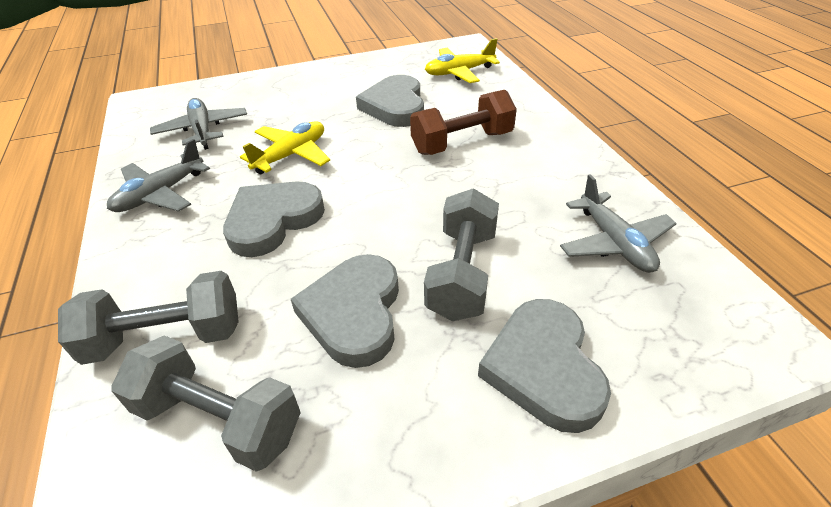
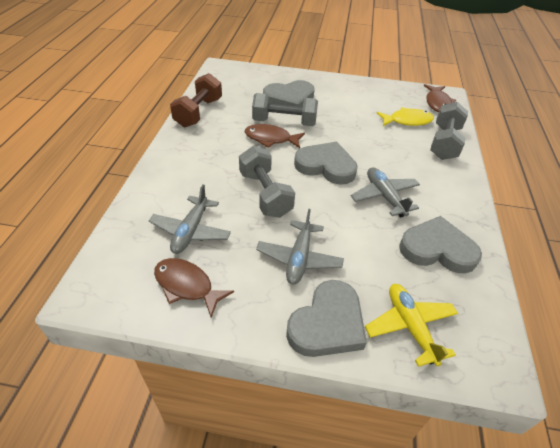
brown fish: none = 0 -> [154,258,234,317] [245,124,305,148] [424,84,456,112] = 3
yellow fish: none = 0 -> [377,107,434,126] = 1
yellow plane: [240,121,330,174] [425,38,500,83] = 2 -> [365,284,458,367] = 1

